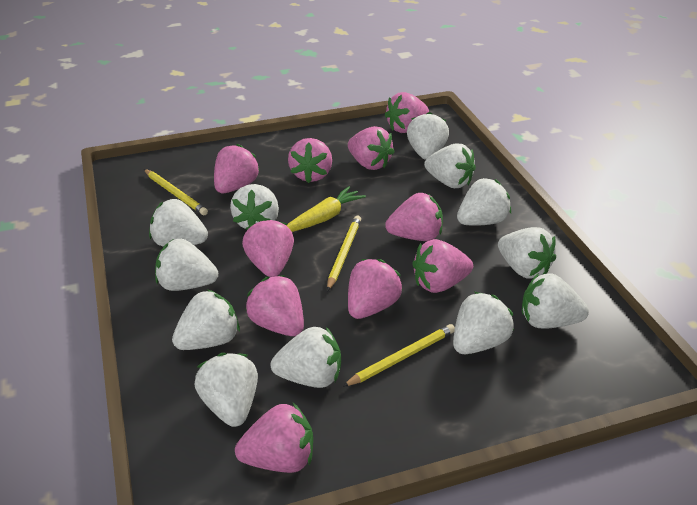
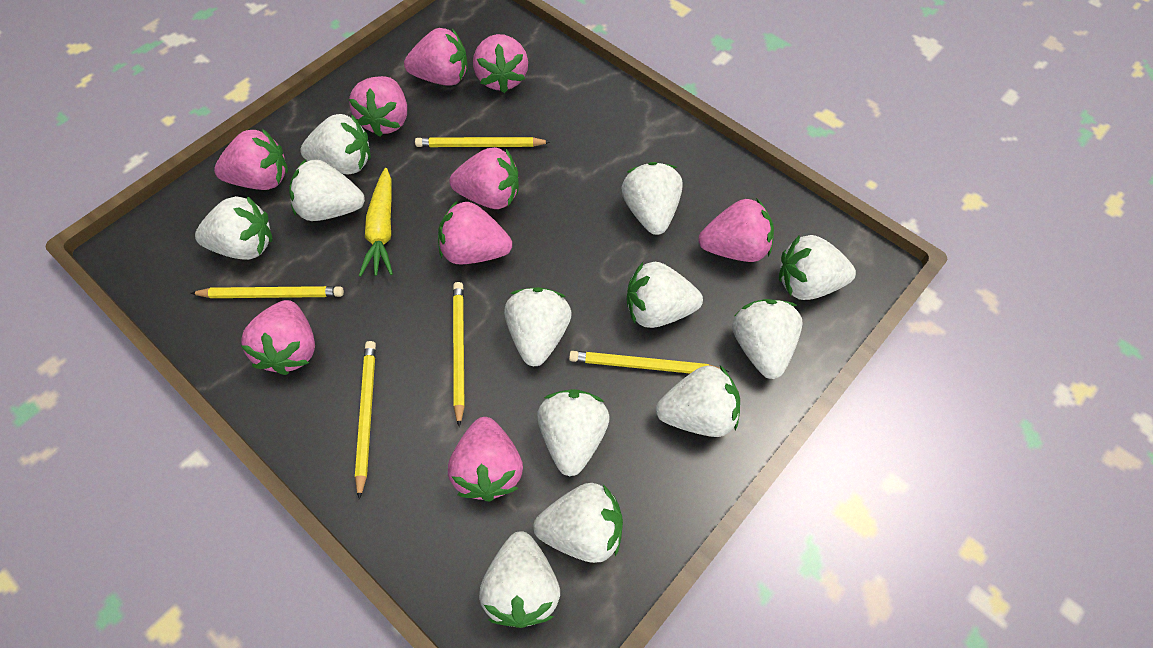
pink strawberry: [214,144,260,193] [235,403,313,473] [242,218,294,277] [245,275,304,336] [288,138,332,183] [348,126,394,170] [348,259,402,319] [385,92,429,133] [385,193,443,241] [412,239,473,293] = 10 -> [214,128,288,190] [241,300,315,375] [349,76,407,137] [404,28,468,86] [438,200,512,264] [448,417,523,502] [449,147,519,209] [473,34,528,93] [698,198,774,262] = 9
yellow pencil: [144,169,208,215] [327,216,361,291] [342,324,455,387] = 3 -> [190,286,344,298] [355,341,376,500] [415,137,550,147] [453,282,465,427] [569,351,729,373] = 5

